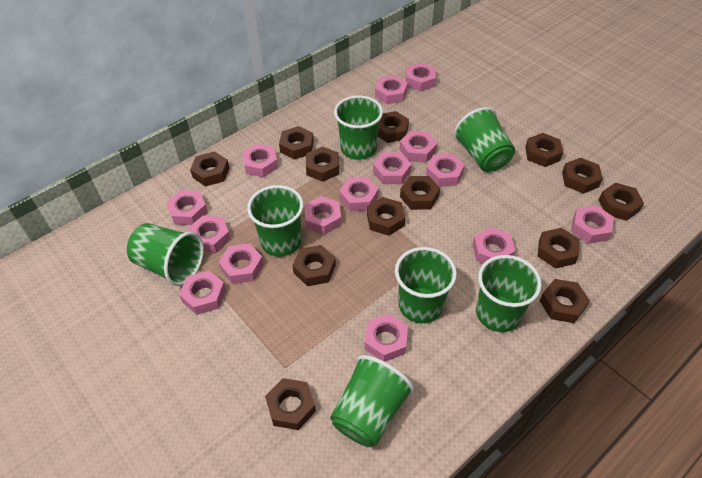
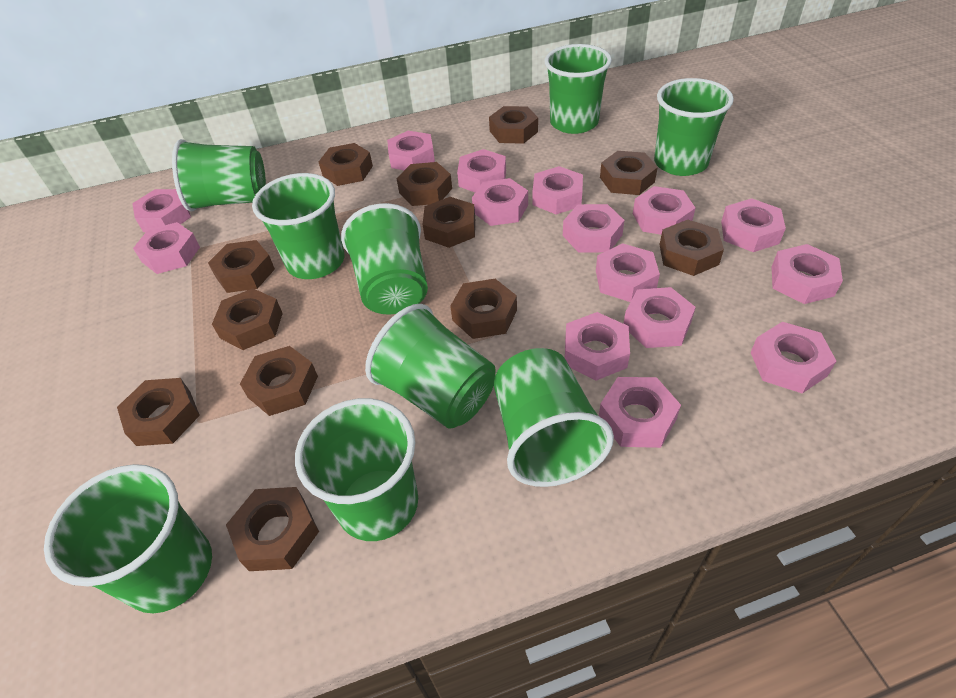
brown nut: [190,151,229,186] [265,378,316,430] [279,126,314,160] [292,245,336,286] [306,147,339,182] [367,197,405,236] [378,111,409,143] [400,176,440,210] [525,133,563,167] [537,228,580,269] [540,279,590,323] [562,158,603,194] [599,183,644,221] = 13 -> [117,378,200,446] [208,240,275,293] [212,288,283,350] [226,487,319,571] [240,346,318,416] [319,143,373,186] [396,162,452,206] [422,197,475,248] [450,279,517,339] [489,106,538,144] [600,151,658,195] [659,220,724,276] = 12
green cup: [127,223,204,286] [247,185,304,256] [330,355,414,447] [334,95,383,160] [395,247,457,323] [454,107,515,172] [476,255,542,332] = 7 -> [44,464,212,613] [172,139,266,211] [252,173,344,279] [295,398,418,541] [341,203,428,315] [365,304,496,429] [494,348,614,487] [545,44,612,134] [654,78,734,176] = 9

